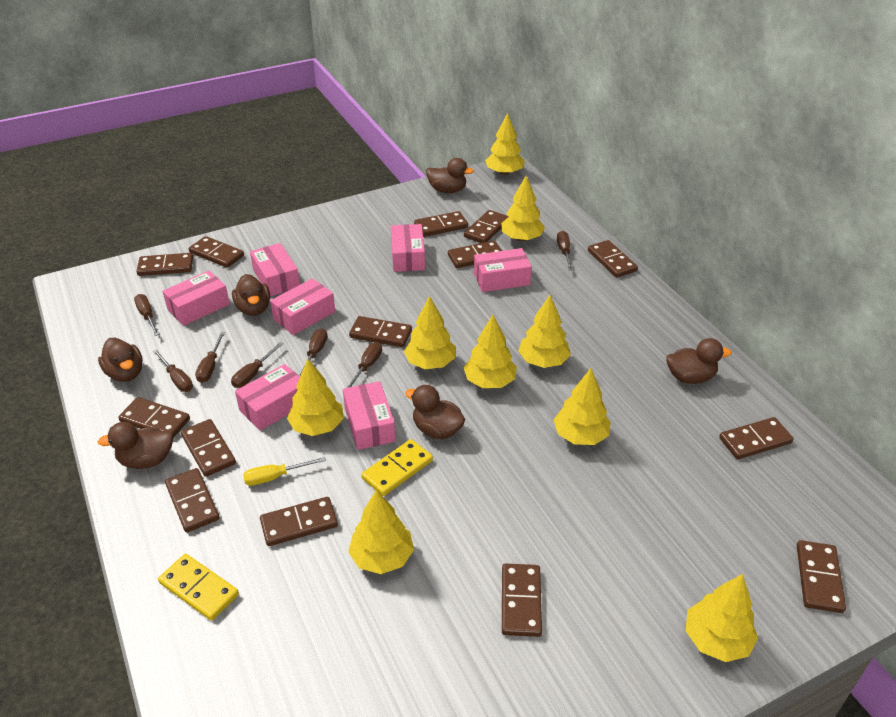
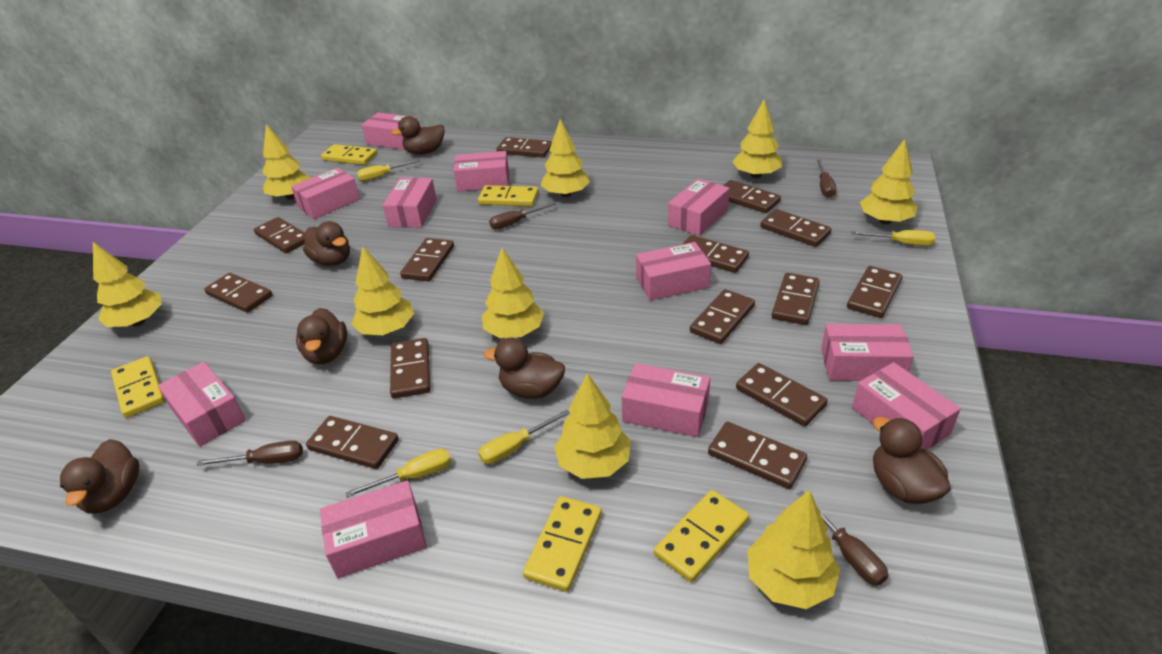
brown screwdriver: [134,294,159,336] [153,349,193,392] [195,332,225,383] [231,342,283,388] [299,328,327,377] [346,342,382,388] [557,231,573,270] = 7 -> [196,441,303,466] [489,202,556,229] [797,491,888,585] [817,159,836,198] = 4
pink box: [163,271,230,326] [235,364,300,431] [250,243,300,297] [270,278,335,335] [343,381,396,450] [391,224,425,272] [474,248,532,292] = 7 -> [158,362,246,447] [291,168,360,219] [320,481,427,578] [361,112,417,150] [383,178,437,228] [453,151,509,192] [621,363,710,437] [636,242,711,300] [668,178,730,236] [821,324,914,381] [852,362,961,450] = 11
yellow domino: [158,554,239,621] [361,439,433,496] = 2 -> [111,356,165,418] [321,144,377,165] [478,185,539,206] [523,496,602,592] [654,490,749,582] = 5
yellow screwdriver: [243,457,326,486] = 1 -> [345,449,451,498] [357,159,420,181] [478,410,570,464] [852,230,935,246] = 4

